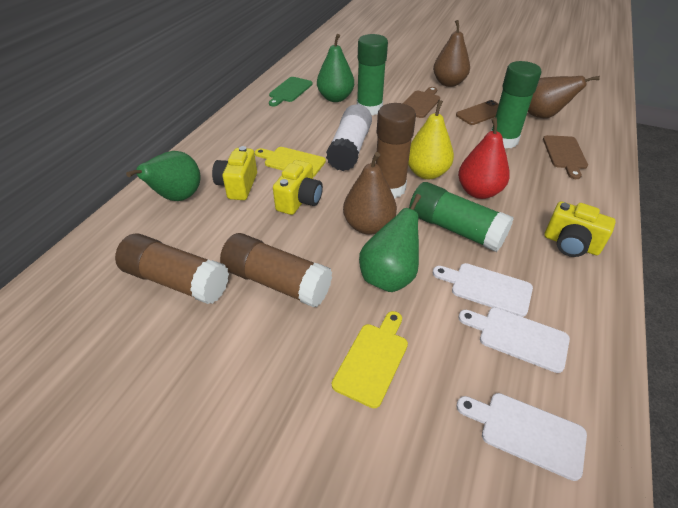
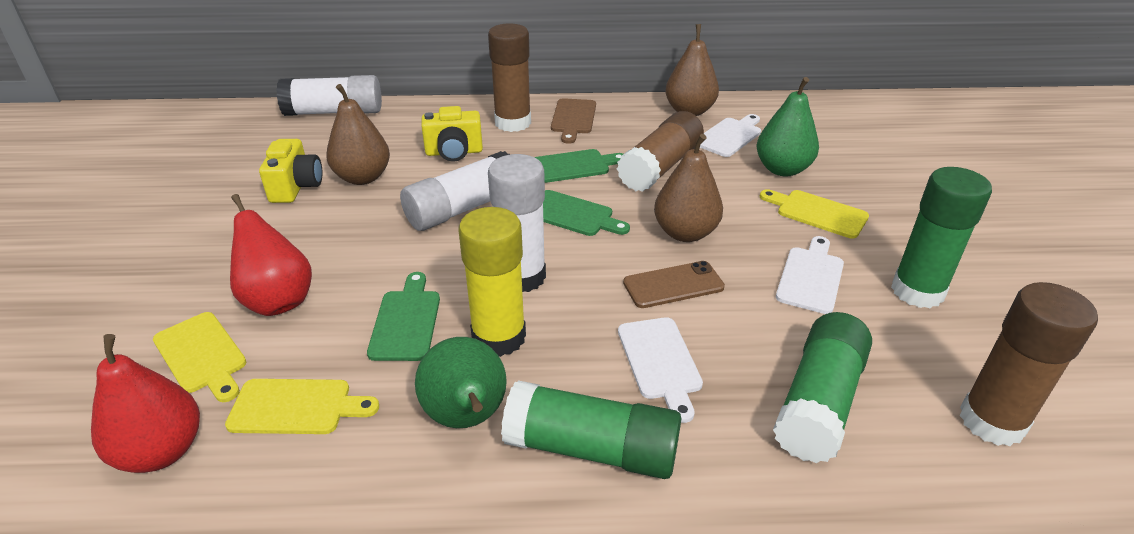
brown cutting board: [402,87,440,118] [543,135,588,179] = 2 -> [551,98,596,144] = 1
green cutting board: [269,77,313,107] = 1 -> [367,272,440,361] [535,149,623,183] [543,190,630,236] = 3
green pear: [126,151,201,201] [317,34,354,102] [359,194,421,292] = 3 -> [415,337,507,428] [756,77,819,176] = 2
red pear: [458,117,510,199] = 1 -> [91,334,200,473] [230,194,312,316] = 2
white glue stick: [326,104,372,171] = 1 -> [276,75,382,116] [400,151,510,231] [488,154,546,292] = 3
yellow camera: [212,146,257,200] [273,160,323,215] [544,201,616,257] = 3 -> [259,139,322,203] [421,106,483,162] = 2
yellow cutting board: [255,147,326,177] [332,311,408,408] = 2 -> [153,312,246,402] [225,379,379,434] [760,189,869,239] = 3
yellow glue stick: none = 0 -> [459,207,526,357] = 1
yellow pear: [408,100,454,179] = 1 -> none = 0

